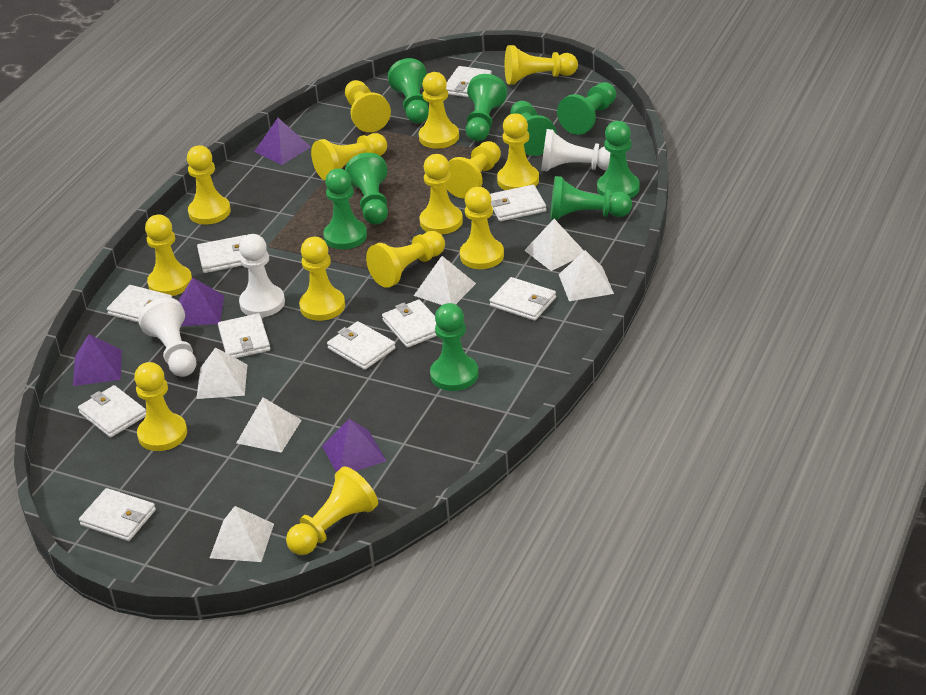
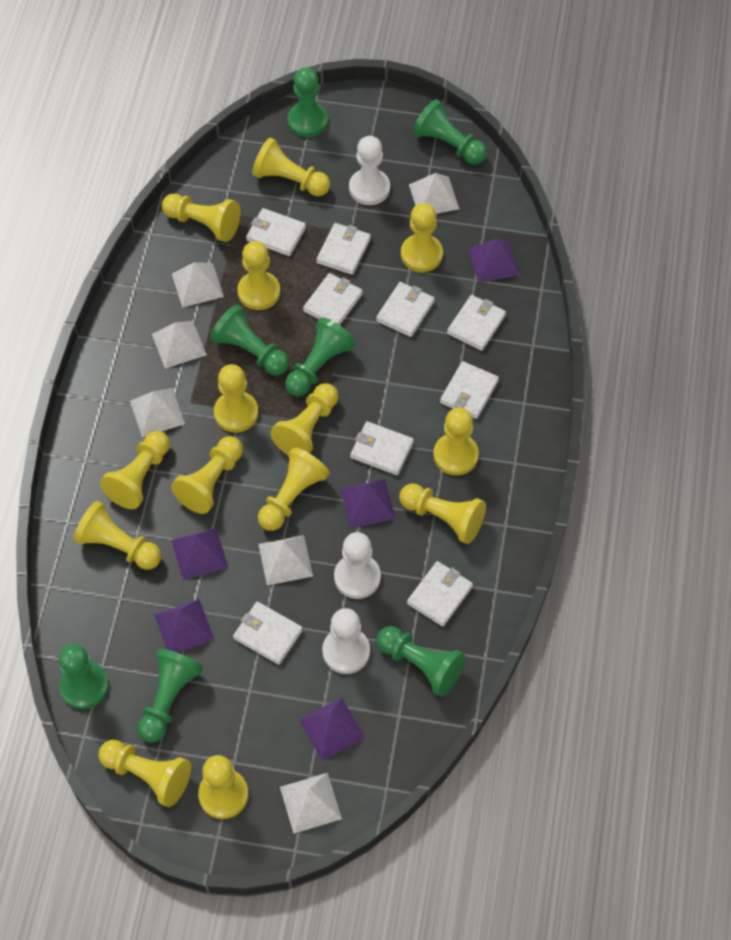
green pawn: [323,168,367,249] [345,153,388,225] [388,58,429,123] [430,303,478,391] [466,74,507,141] [511,101,557,156] [551,176,632,220] [557,82,616,135] [597,121,640,198] = 9 -> [58,644,108,709] [137,649,203,743] [211,305,289,376] [285,317,355,396] [288,67,328,137] [377,626,465,697] [413,99,487,164] = 7
purple pyramid: [73,334,122,386] [179,278,224,326] [254,118,311,165] [322,419,386,472] = 4 -> [154,599,215,653] [171,528,228,580] [299,698,365,761] [341,479,396,528] [468,239,519,283] = 5
white wallet: [78,385,146,437] [79,488,156,541] [107,285,172,323] [197,235,246,273] [218,313,270,358] [327,321,396,370] [382,299,437,348] [446,66,492,98] [489,277,556,321] [490,184,546,221] = 10 -> [233,602,303,665] [246,208,306,256] [303,273,363,325] [317,223,371,275] [350,421,414,475] [376,282,435,337] [407,561,473,626] [440,361,499,419] [447,295,506,351] = 9

